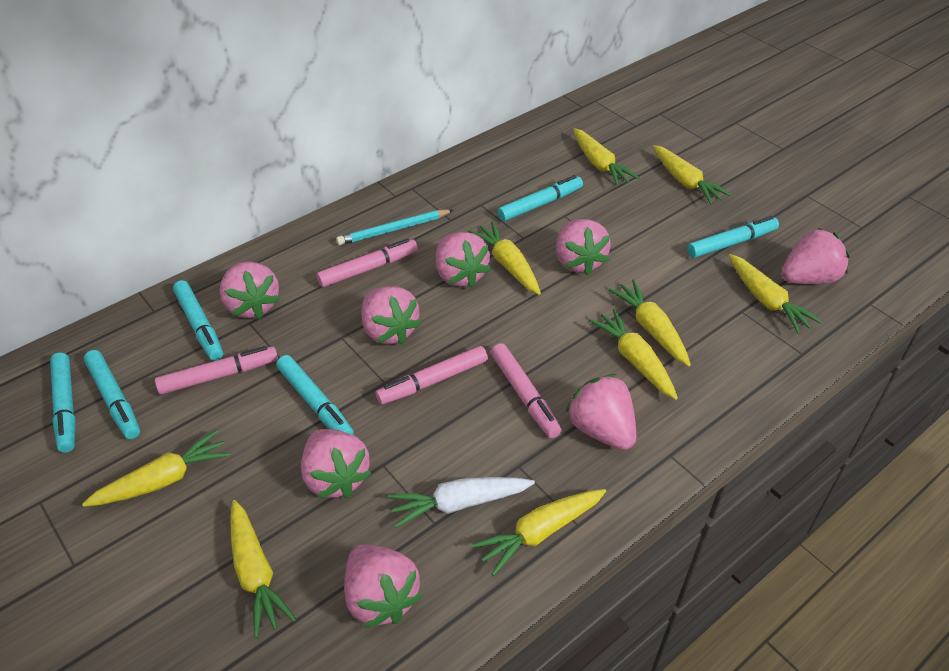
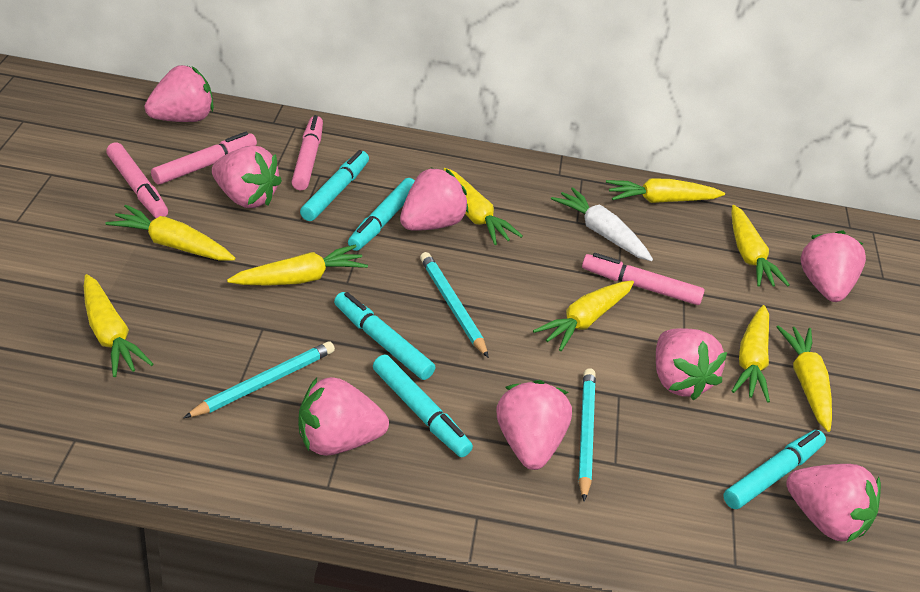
turquoise marker: [50,352,76,453] [84,350,140,439] [173,280,223,361] [276,355,354,435] [497,175,583,221] [687,216,779,258] = 6 -> [300,150,369,221] [334,292,435,380] [348,178,415,251] [373,355,473,457] [723,430,826,509] = 5
turquoise pencil: [336,209,453,245] = 1 -> [184,341,335,418] [420,252,489,358] [578,368,596,502] = 3

